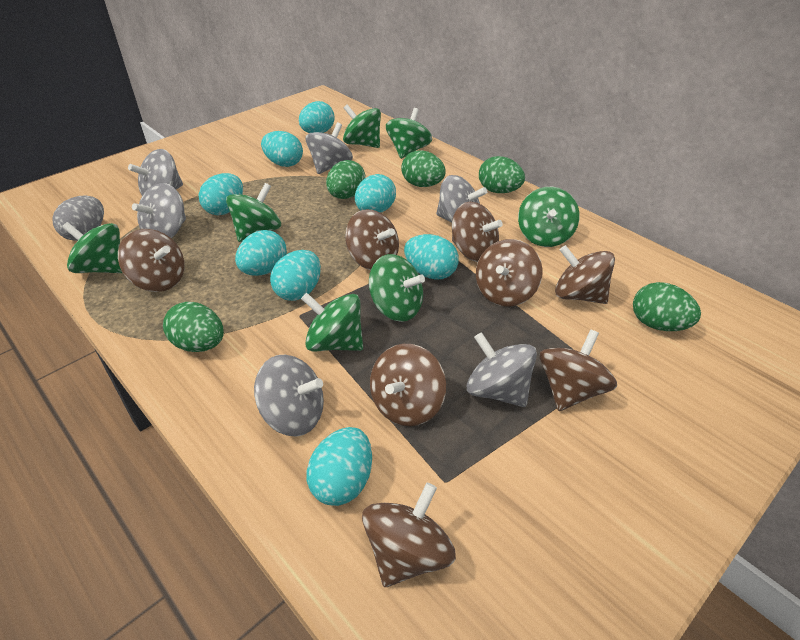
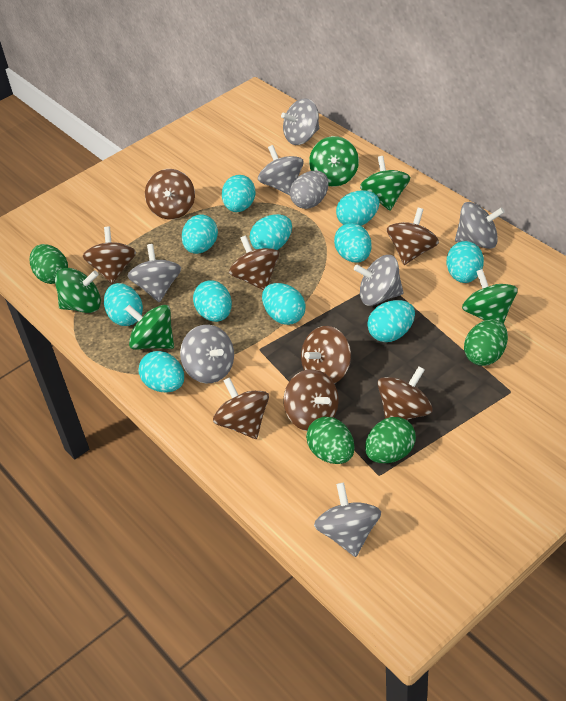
green egg: [163,302,224,352] [326,160,366,199] [401,150,446,187] [479,156,525,193] [633,282,701,331] = 5 -> [30,244,68,284] [306,417,355,464] [365,417,416,463] [464,319,508,366] = 4
green spinning top: [62,222,122,273] [226,183,281,242] [301,293,363,351] [343,104,381,148] [369,254,425,322] [386,108,432,159] [518,187,580,247] = 7 -> [55,268,101,313] [125,305,174,350] [309,136,359,187] [360,156,410,211] [462,269,518,324] = 5
grey spinning top: [128,149,183,196] [132,183,186,238] [254,355,324,437] [306,122,353,174] [436,175,487,223] [467,332,537,407] = 6 -> [127,244,181,303] [180,325,234,383] [258,145,304,196] [281,98,319,145] [314,482,381,557] [354,255,404,306] [455,202,505,249] = 7
turquoise egg: [199,173,243,215] [235,230,287,276] [261,131,303,167] [270,250,321,301] [299,101,334,133] [306,427,372,506] [355,174,396,213] [404,234,459,280] = 8 -> [104,283,143,326] [138,351,184,392] [182,215,218,254] [193,280,232,322] [222,175,256,212] [250,214,292,250] [262,283,306,325] [334,223,372,263] [336,190,379,226] [367,300,415,342] [446,241,484,283] = 11

